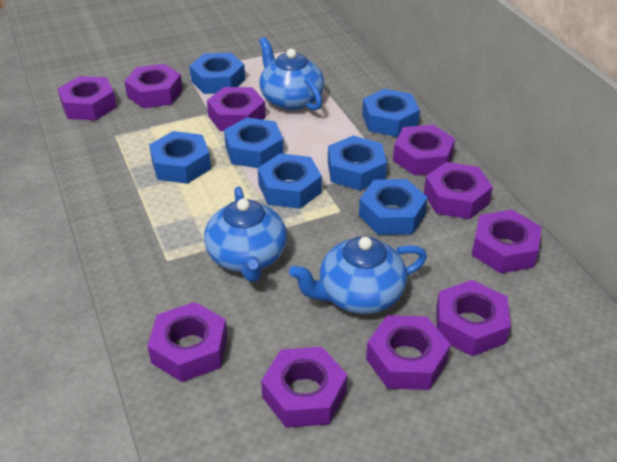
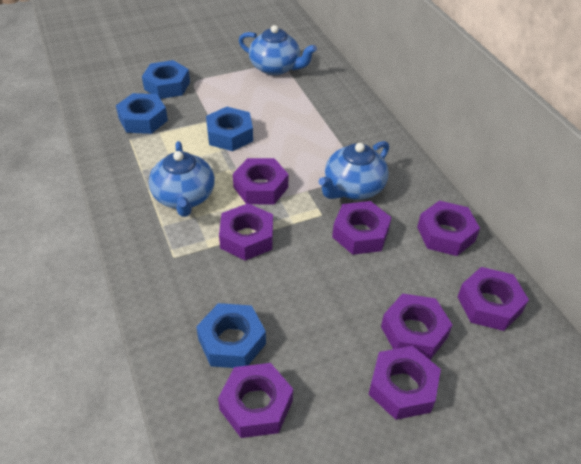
blue nut: [149,131,211,184] [189,53,245,94] [224,117,284,168] [258,153,322,209] [328,136,387,191] [359,179,428,235] [362,89,420,137] = 7 -> [116,93,168,134] [142,60,190,99] [196,303,266,368] [206,107,253,151] = 4
purple nut: [58,76,117,120] [124,64,183,108] [147,302,227,382] [207,87,266,131] [261,347,347,428] [366,315,451,390] [393,125,455,176] [424,162,493,219] [436,280,511,356] [472,210,541,273] = 10 -> [218,363,293,438] [219,203,273,261] [233,158,289,204] [332,201,392,255] [368,346,441,420] [381,293,453,360] [417,201,480,256] [457,267,529,331] = 8

